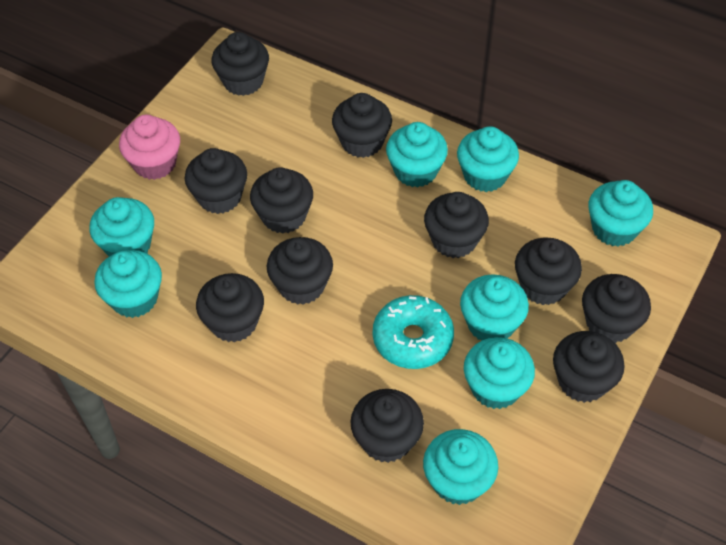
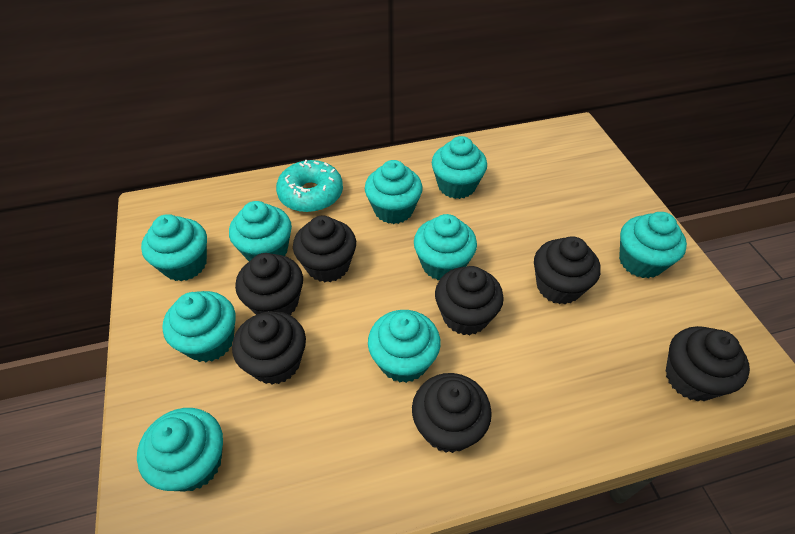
black cupcake: [185,148,247,214] [196,273,264,342] [212,32,269,96] [250,167,313,234] [267,237,333,305] [332,93,392,158] [350,389,424,463] [424,192,489,258] [515,238,582,305] [553,331,625,403] [582,274,651,343] = 11 -> [232,311,306,385] [235,253,303,315] [293,216,356,282] [412,373,492,453] [435,266,504,335] [534,236,601,304] [666,326,750,401] = 7
pink cupcake: [119,115,180,180] = 1 -> none = 0
turquoise cupcake: [89,197,154,256] [94,250,162,318] [386,122,448,188] [423,429,498,505] [457,126,519,192] [460,274,529,340] [464,337,535,409] [588,180,653,247] = 8 -> [137,408,223,492] [141,214,207,281] [162,291,235,362] [229,201,292,261] [365,160,423,224] [368,310,441,383] [414,214,477,280] [432,136,487,199] [619,212,687,279] = 9

